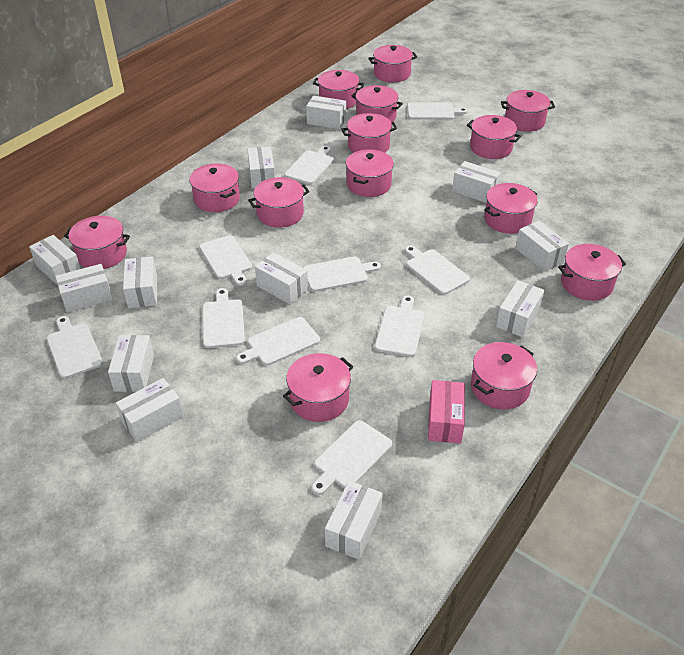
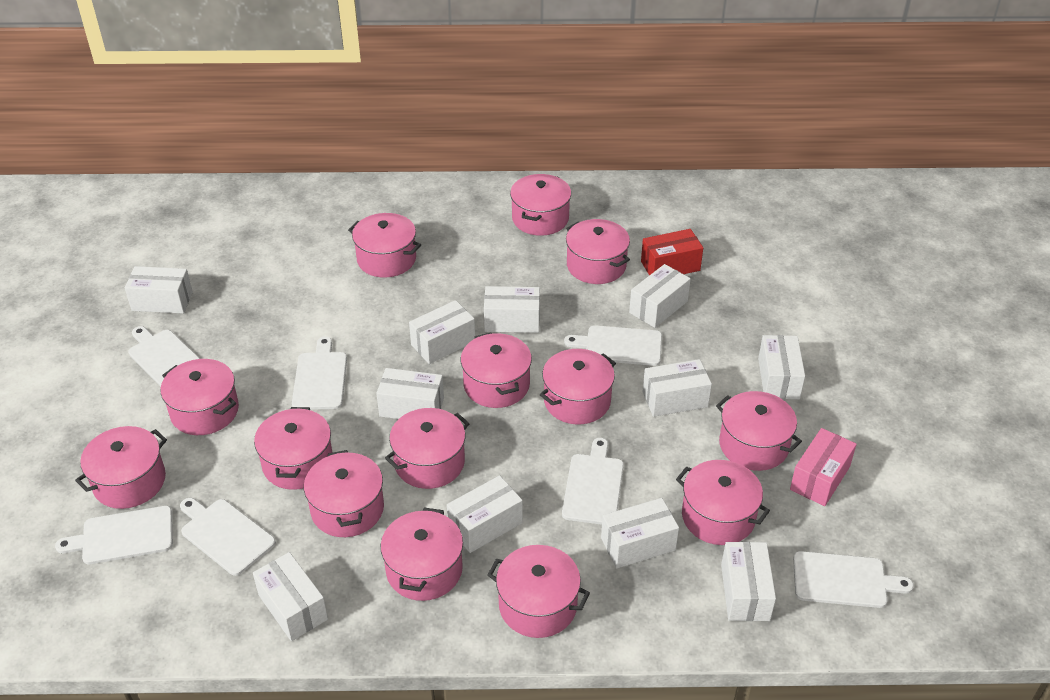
red box: none = 0 -> [641,229,703,275] = 1
white box: [29,235,81,286] [55,264,113,313] [108,335,154,392] [116,378,184,442] [123,256,157,308] [247,146,275,188] [255,253,308,304] [306,96,346,129] [325,481,383,560] [452,161,500,203] [496,280,545,337] [516,221,569,272] = 12 -> [125,266,193,314] [253,552,328,641] [376,368,444,419] [409,300,475,364] [447,475,523,553] [484,286,540,333] [601,498,679,568] [629,264,691,328] [643,359,712,417] [721,542,776,621] [758,335,805,399] = 11
white cutting board: [47,316,103,379] [199,235,252,286] [203,288,245,348] [236,317,320,366] [284,146,334,184] [303,257,381,292] [312,420,392,495] [375,295,425,357] [405,246,470,295] [407,102,468,119] = 10 -> [55,506,173,564] [128,326,200,387] [180,498,276,576] [292,337,347,410] [562,438,624,525] [564,325,662,366] [793,551,914,608] = 7

